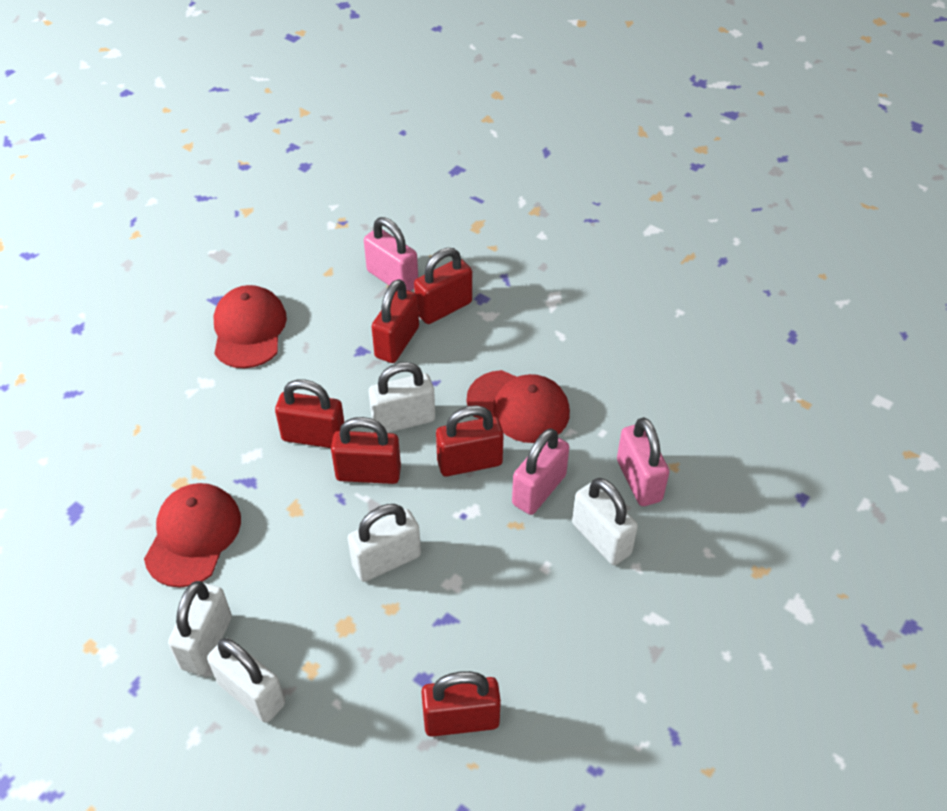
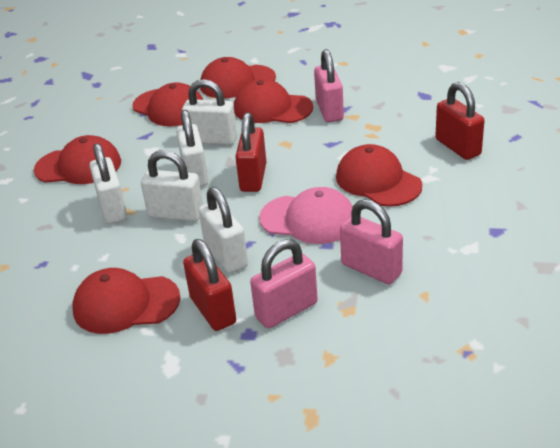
pink cap: none = 0 -> [259,187,353,244] = 1
red cap: [144,483,241,588] [214,285,287,368] [467,370,570,443] = 3 -> [34,135,121,184] [73,268,180,334] [132,82,203,126] [200,57,276,98] [234,79,313,123] [336,144,422,207] = 6
red padlock: [275,379,344,448] [331,417,401,484] [371,279,419,363] [414,248,472,324] [421,671,501,737] [436,405,504,476] = 6 -> [183,239,236,331] [235,113,266,192] [435,82,484,160] = 3

